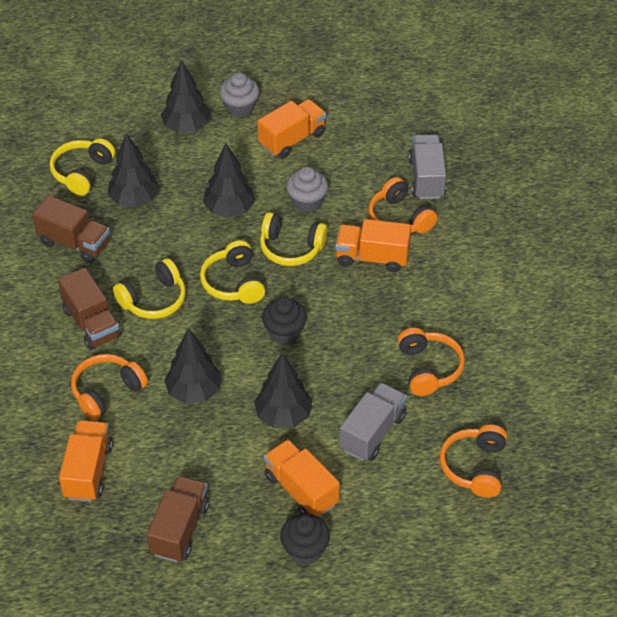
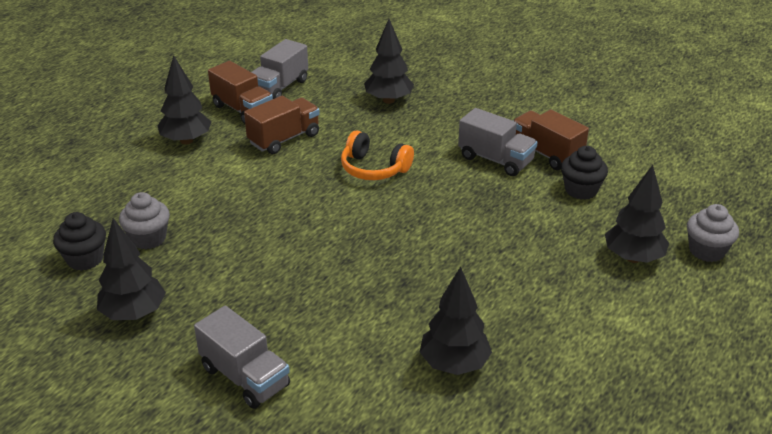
grey truck: [339,382,407,461] [408,134,446,199] = 2 -> [194,306,290,409] [252,39,308,99] [458,108,538,176] = 3
orange headphones: [71,354,148,420] [368,177,438,233] [398,328,465,396] [440,425,507,498] = 4 -> [341,130,414,180] = 1
orange truck: [59,420,113,502] [257,99,326,159] [264,439,340,518] [335,219,411,272] = 4 -> none = 0
yellow headphones: [50,138,115,196] [113,258,186,319] [200,240,265,304] [260,212,328,266] = 4 -> none = 0

